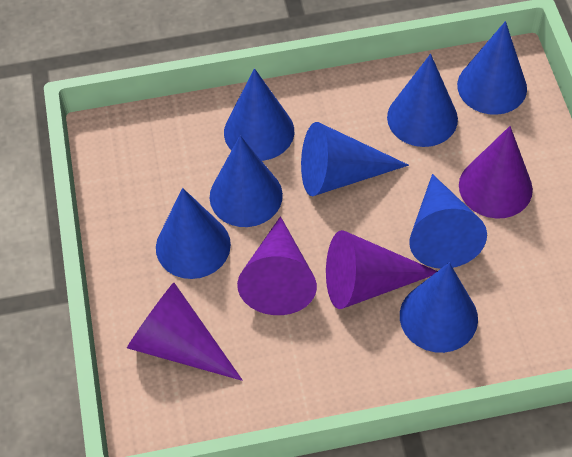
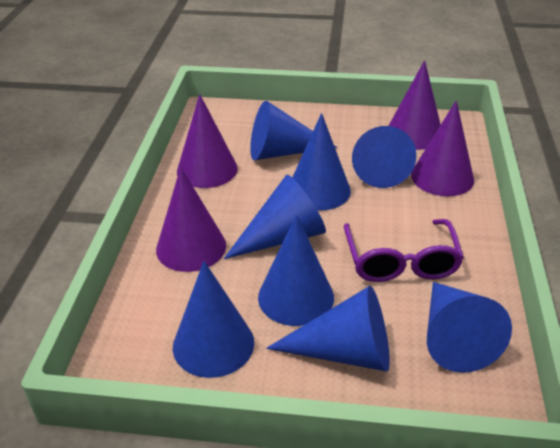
purple glasses: none = 0 -> [344,219,464,282] = 1

